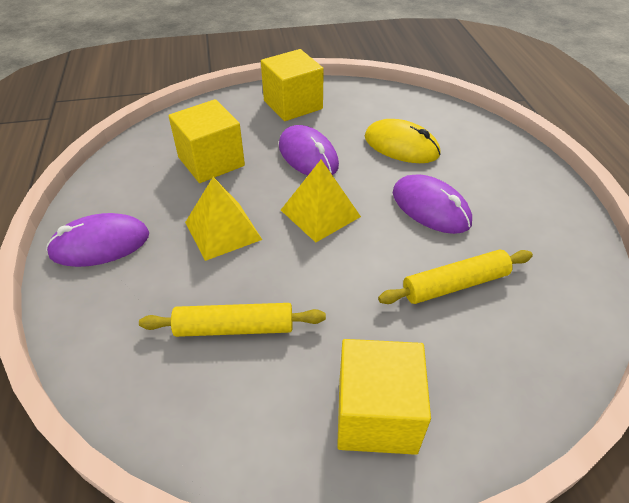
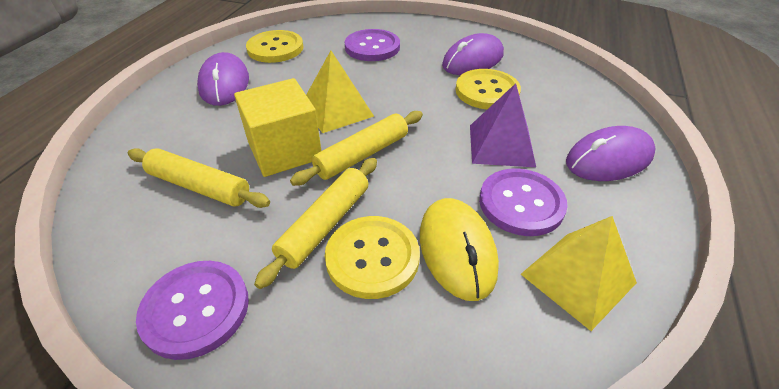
purple button: none = 0 -> [136,261,249,360] [345,29,400,61] [479,169,568,236] = 3
purple pyramid: none = 0 -> [470,83,536,167] = 1
yellow button: none = 0 -> [246,30,303,63] [325,216,420,299] [456,69,521,109] = 3
yellow cube: [168,99,245,183] [261,49,324,121] [337,339,431,455] = 3 -> [234,78,321,177] = 1
yellow rolling pin: [139,303,326,337] [378,250,533,304] = 2 -> [128,148,270,208] [254,158,377,289] [290,111,423,186] = 3

